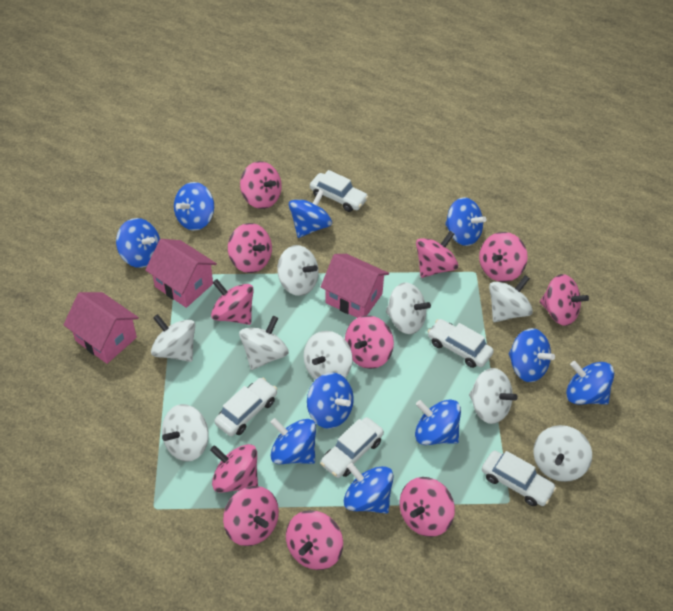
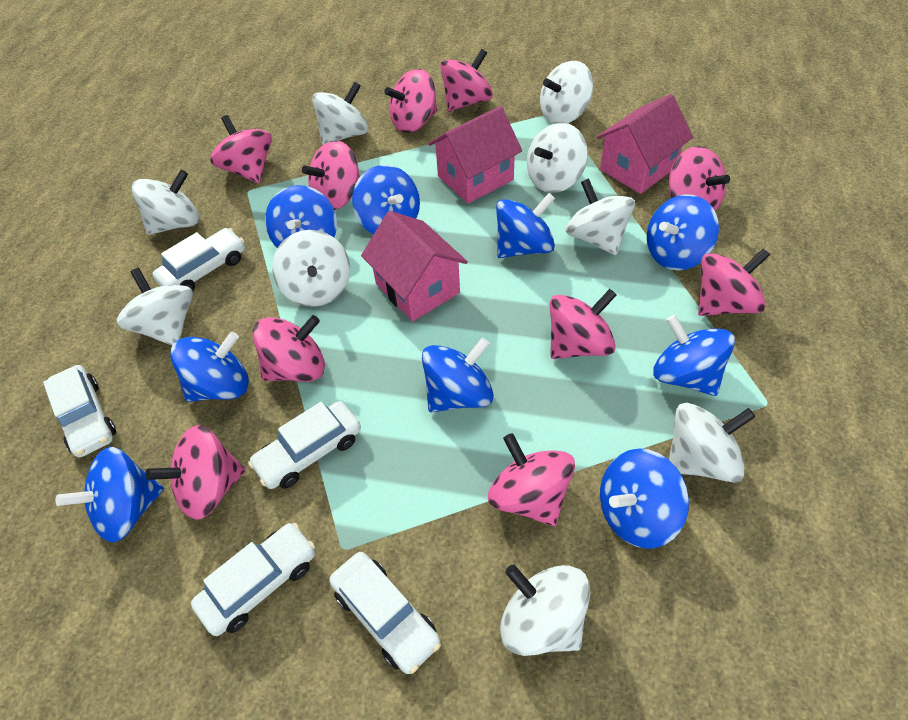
blue spinning top: [116,218,160,268] [174,182,214,231] [270,418,316,464] [289,189,332,238] [307,372,354,429] [344,463,393,514] [415,399,461,445] [445,197,487,246] [508,328,555,382] [566,361,614,405] = 10 -> [56,447,164,543] [170,332,249,402] [265,185,337,248] [352,165,420,234] [422,338,494,412] [496,193,555,258] [600,449,689,549] [647,195,719,271] [653,315,735,396] = 9
pink spinning top: [210,444,258,493] [211,279,254,325] [223,486,279,546] [228,223,272,273] [240,161,282,209] [286,510,343,570] [345,315,394,369] [400,477,455,537] [416,231,458,278] [479,232,528,282] [540,274,589,326] = 11 -> [145,425,245,520] [210,115,272,183] [253,315,325,382] [302,140,360,210] [385,69,437,133] [440,49,493,111] [488,433,575,526] [550,289,616,359] [669,146,730,211] [698,249,770,316] = 10

